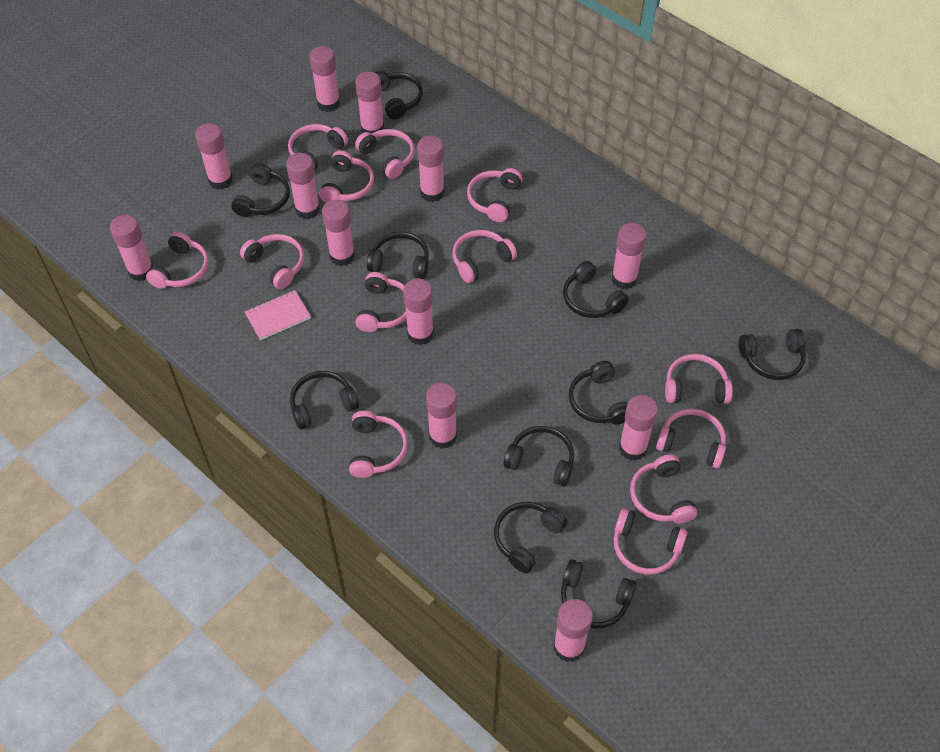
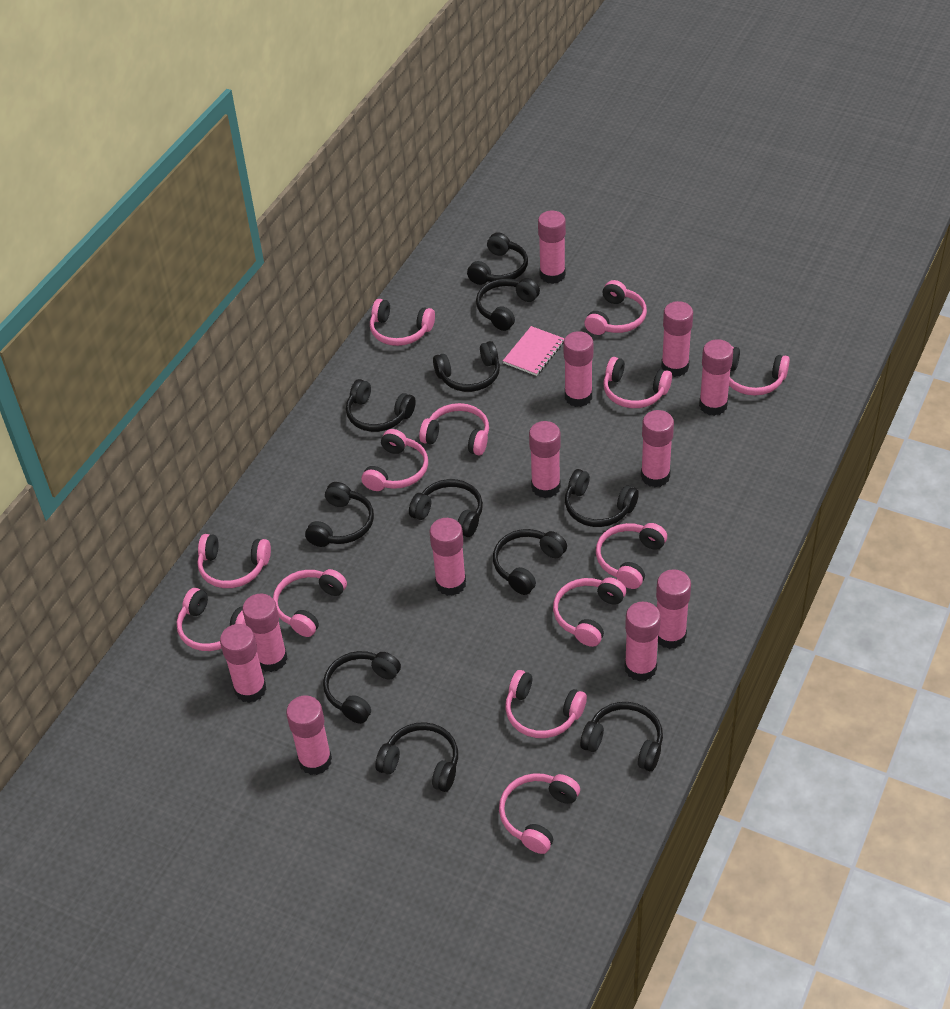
black headphones: [231,163,290,217] [290,371,359,430] [367,232,429,279] [374,71,423,119] [494,502,567,573] [504,426,574,487] [561,559,637,628] [563,261,629,318] [569,361,628,425] [739,329,806,380] = 10 -> [305,482,374,547] [323,651,401,724] [346,379,416,432] [376,722,458,792] [409,479,483,537] [433,341,500,392] [467,232,528,285] [476,278,540,331] [493,529,567,595] [565,469,639,527] [580,702,663,771] = 11

